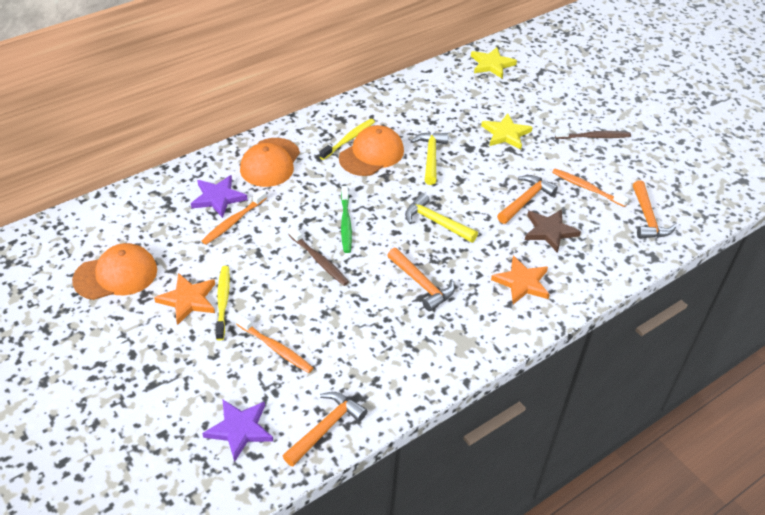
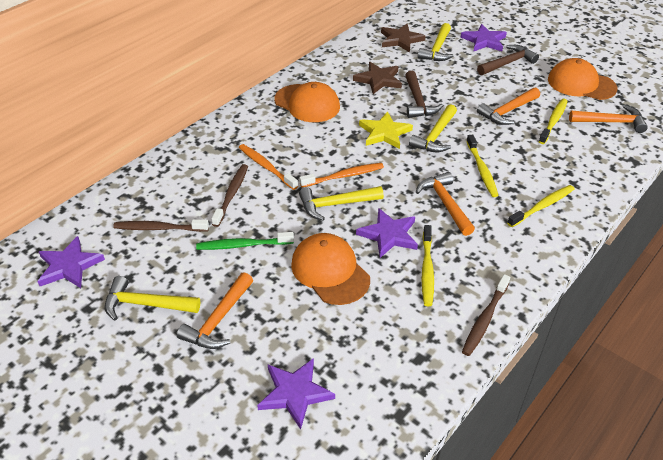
brown hammer: none = 0 -> [405,71,443,118] [477,45,539,75] = 2
brown star: [525,209,581,253] = 1 -> [353,62,402,94] [381,24,426,52] = 2
brown toothbrush: [288,226,349,286] [555,129,631,139] = 2 -> [113,219,209,232] [211,164,248,227] [462,274,510,356] = 3
orange star: [154,273,215,325] [491,256,550,304] = 2 -> none = 0
orange toothbrush: [202,190,267,245] [235,314,313,373] [552,169,629,207] = 3 -> [239,144,298,190] [299,163,384,187] = 2
purple star: [191,175,248,218] [202,399,273,462] = 2 -> [37,236,105,288] [257,358,335,429] [356,208,418,258] [460,24,507,52] = 4
yellow hammer: [405,193,478,243] [411,132,448,185] = 2 -> [105,276,200,321] [299,186,384,220] [409,104,457,152] [418,23,454,61] = 4
yellow star: [471,47,517,79] [481,113,533,150] = 2 -> [359,111,413,149] = 1
yellow toothbrush: [216,266,230,341] [319,119,375,160] = 2 -> [422,225,434,306] [466,135,499,197] [507,185,574,227] [539,99,568,144] = 4

